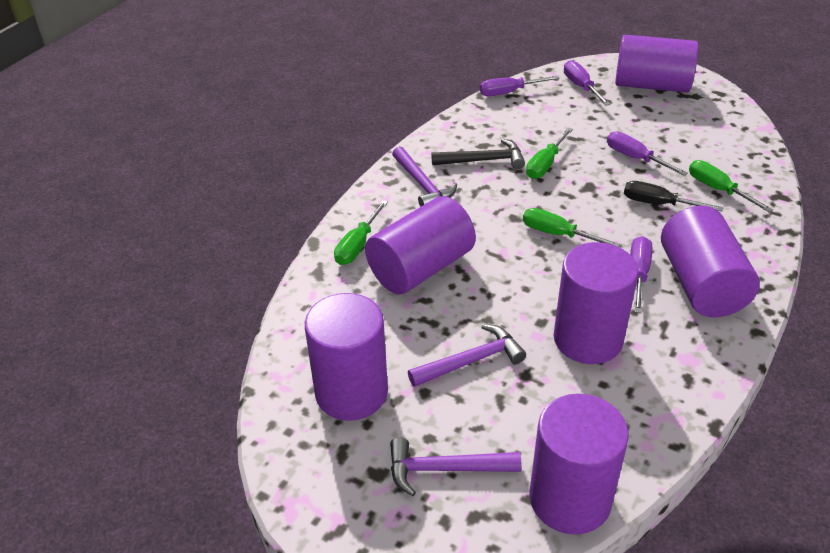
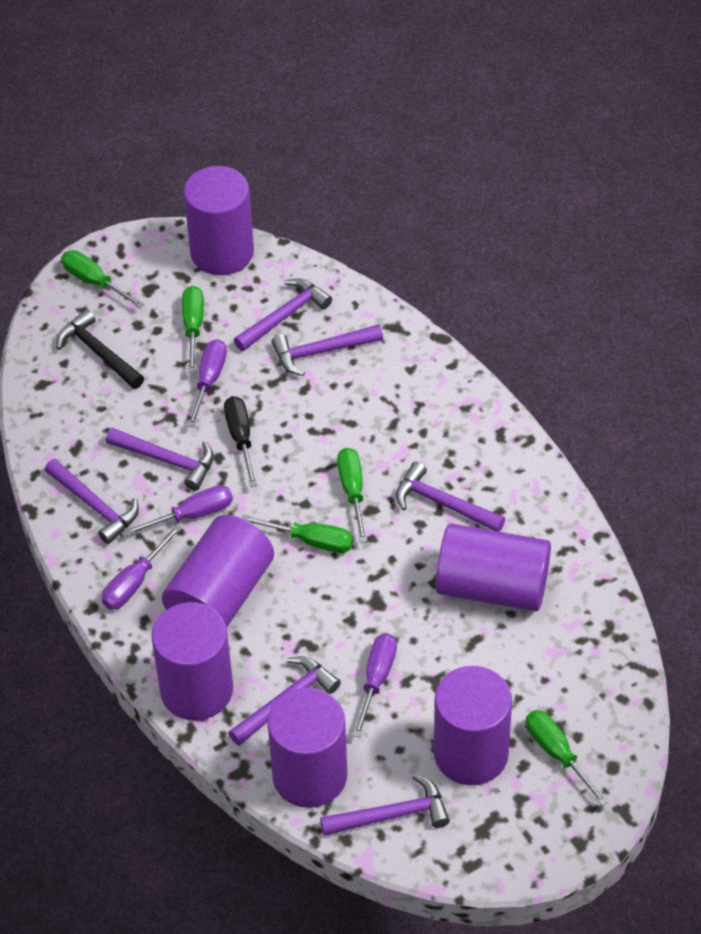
green screwdriver: [334,200,388,265] [523,208,620,247] [526,128,573,179] [689,160,773,212] = 4 -> [61,250,144,308] [182,286,204,373] [242,515,353,553] [337,448,367,543] [526,710,608,806] = 5
purple hammer: [390,437,521,496] [392,146,457,207] [408,324,526,387] = 3 -> [45,459,139,544] [106,428,214,491] [228,656,341,746] [234,278,332,351] [271,324,383,376] [320,774,450,836] [396,461,505,532] = 7

